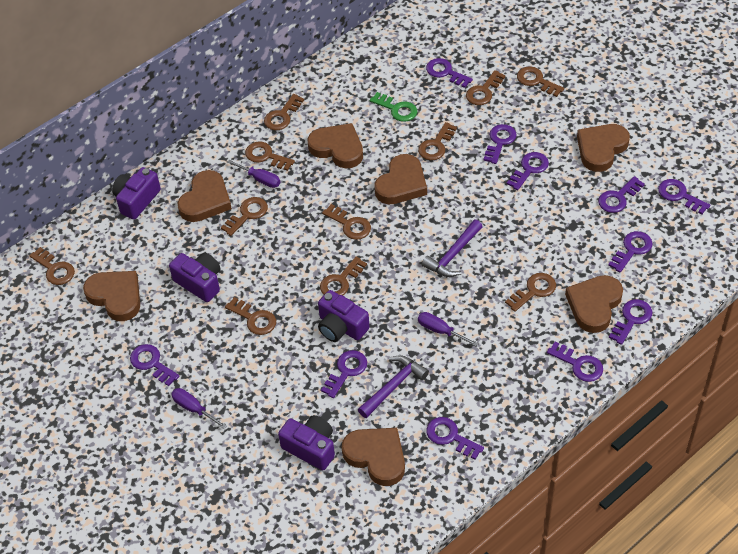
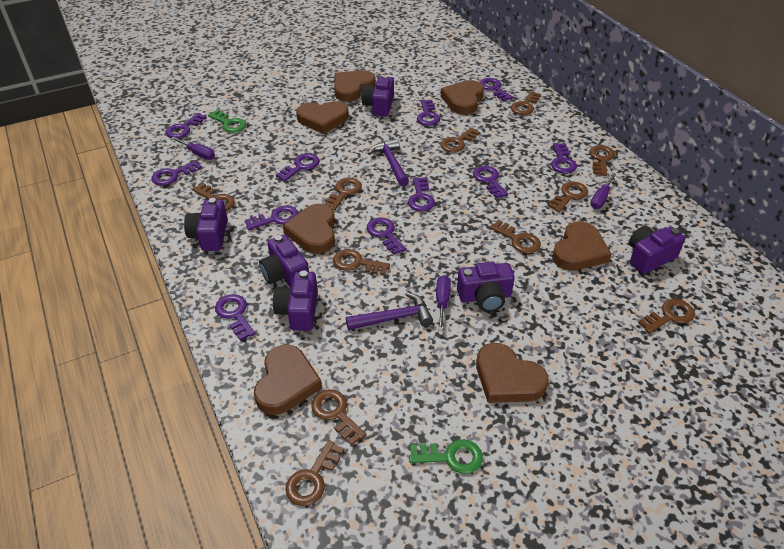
green key: [370,92,417,122] = 1 -> [208,110,247,133] [409,439,483,474] = 2
purple camera: [112,167,161,220] [169,253,220,302] [278,415,335,470] [318,290,370,342] = 4 -> [184,198,228,251] [259,234,309,287] [273,270,318,331] [362,75,394,116] [457,261,515,312] [629,226,685,274] = 6

